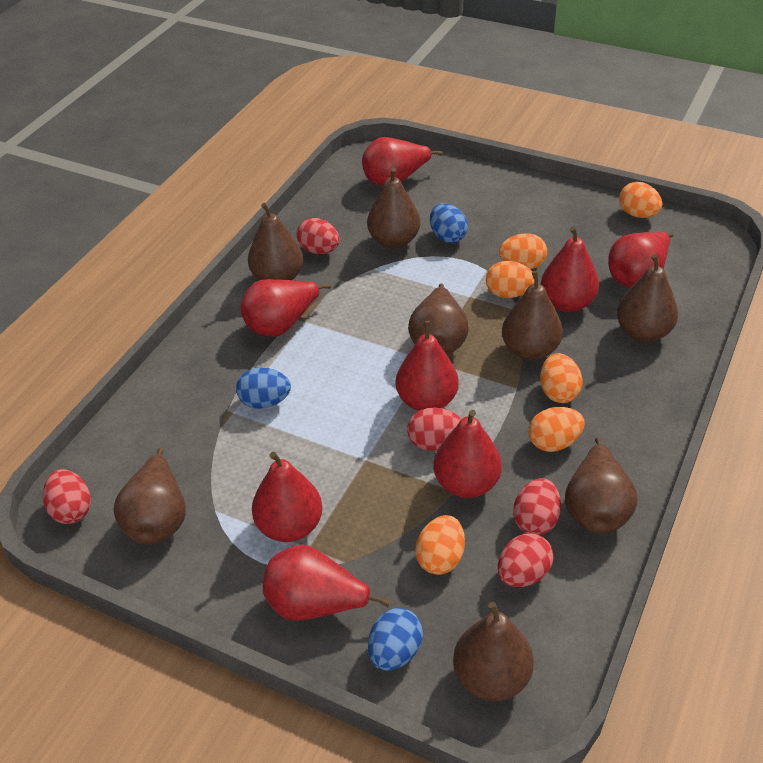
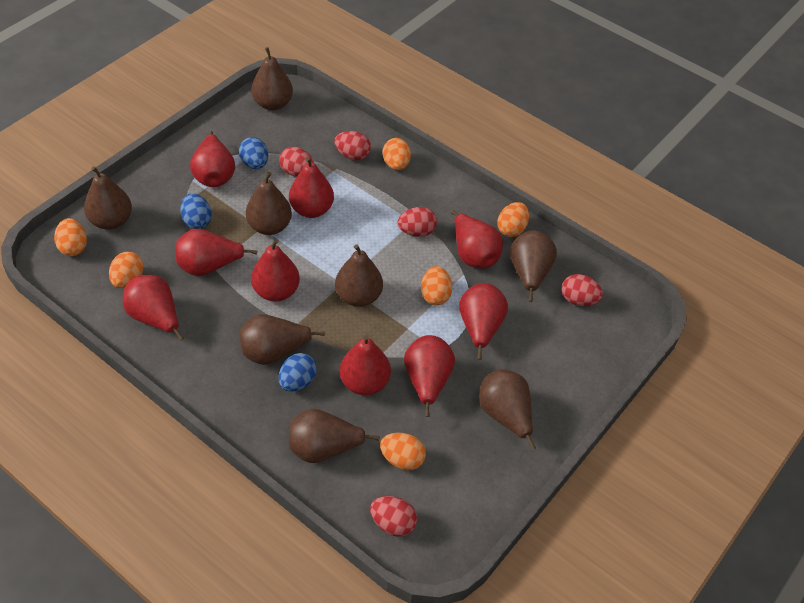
red pear: [240,279,331,337] [252,452,323,542] [263,545,390,621] [362,137,443,187] [396,321,459,411] [433,410,502,498] [541,227,599,312] [608,232,674,288] = 8 -> [123,275,184,341] [176,229,257,276] [190,131,235,187] [251,239,300,302] [289,157,334,218] [340,335,391,395] [404,335,455,417] [451,210,503,268] [459,283,508,359] = 9

